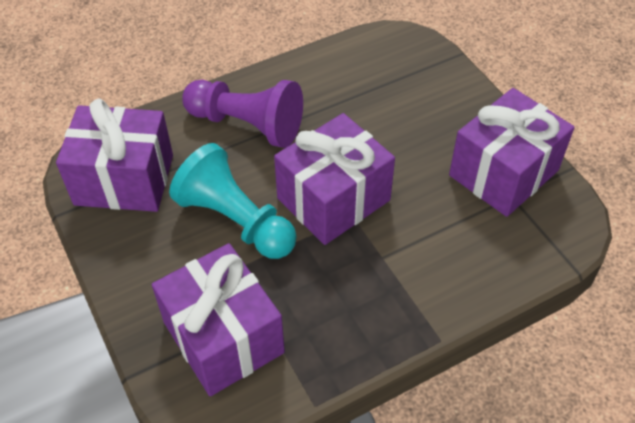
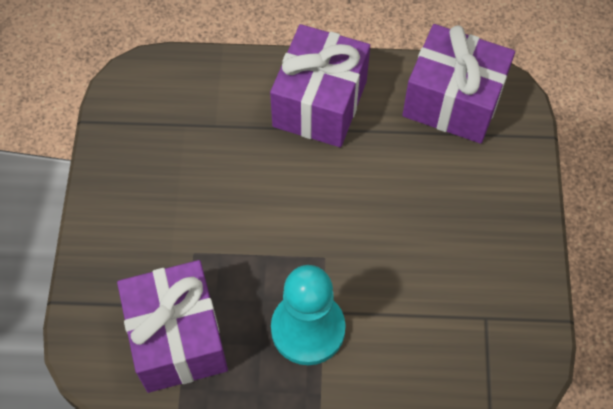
purple gift: [56,99,173,212] [152,243,285,396] [274,113,395,245] [449,88,575,217] = 4 -> [117,260,228,393] [270,24,370,147] [402,24,515,144] = 3
purple pawn: [182,80,303,148] = 1 -> none = 0

